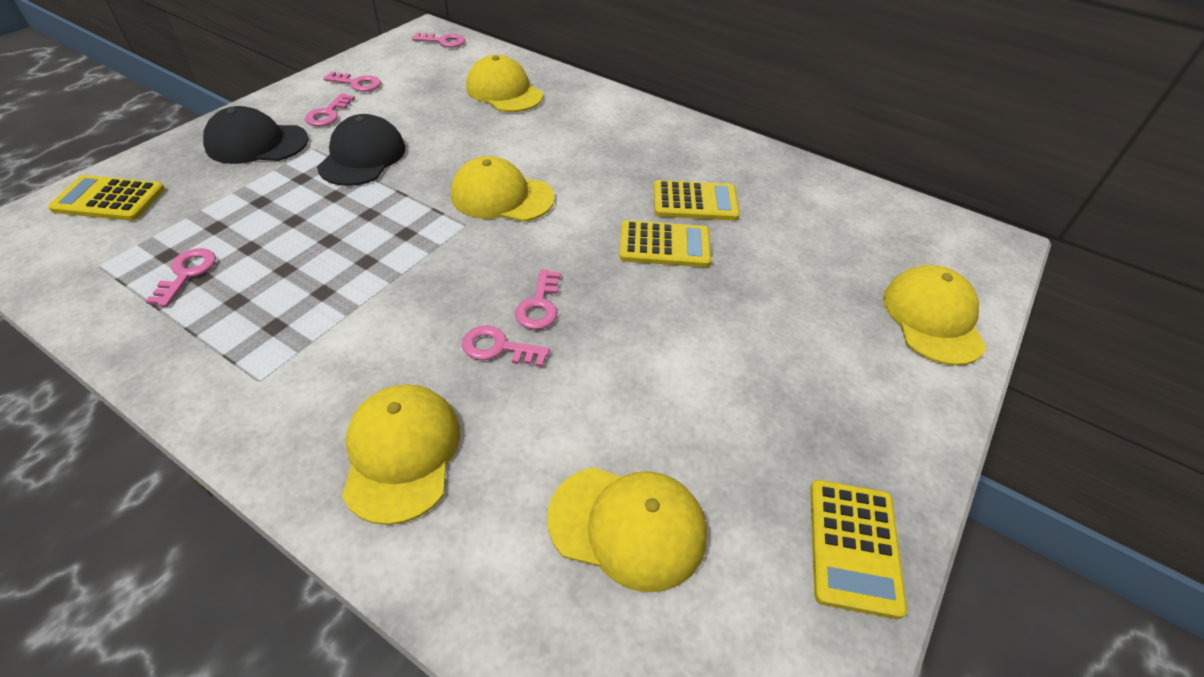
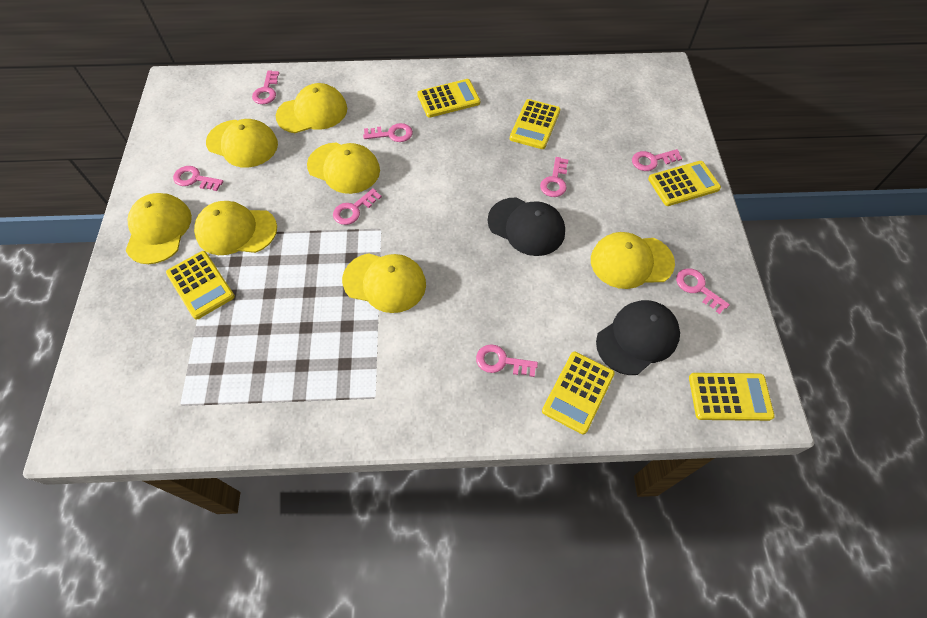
pink key: [145,248,216,307] [305,93,355,126] [323,71,381,92] [412,32,465,48] [462,325,550,367] [515,269,560,330] = 6 -> [173,166,224,191] [252,71,279,104] [333,188,382,225] [363,123,413,142] [476,344,538,377] [540,157,568,197] [632,149,683,171] [676,268,730,314] = 8
yellow calculator: [48,175,165,221] [620,220,711,267] [654,180,740,221] [810,480,907,619] = 4 -> [166,251,235,320] [417,79,480,118] [510,99,560,149] [542,352,615,434] [648,161,721,206] [689,373,775,421] = 6
yellow cap: [342,384,460,525] [451,156,555,222] [466,55,543,112] [547,467,707,593] [883,265,986,366] = 5 -> [125,193,192,264] [194,201,277,255] [206,119,278,168] [276,83,347,133] [307,143,380,194] [342,253,426,313] [591,232,675,289] = 7

